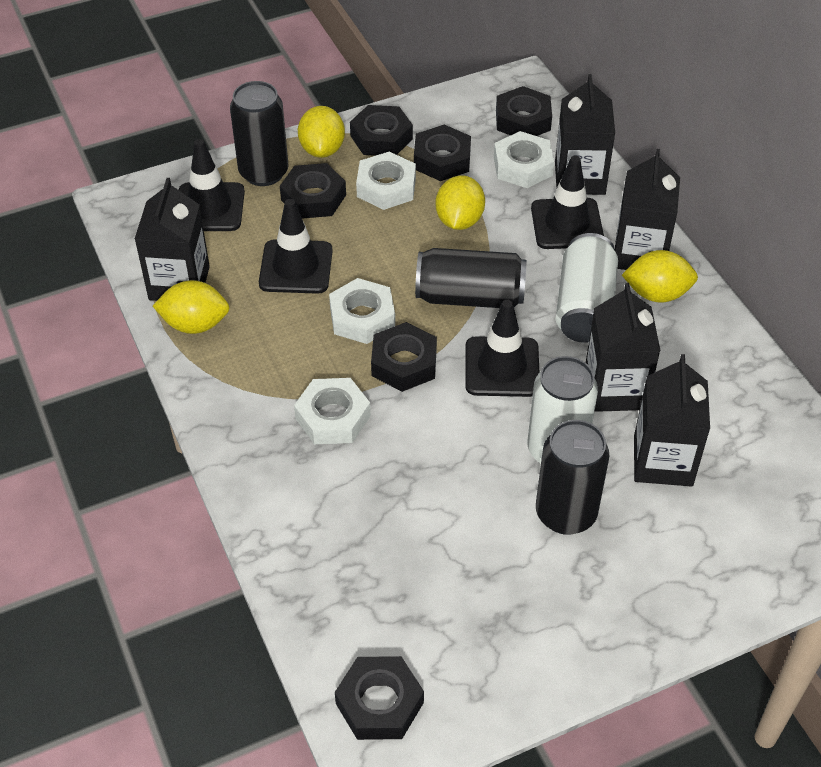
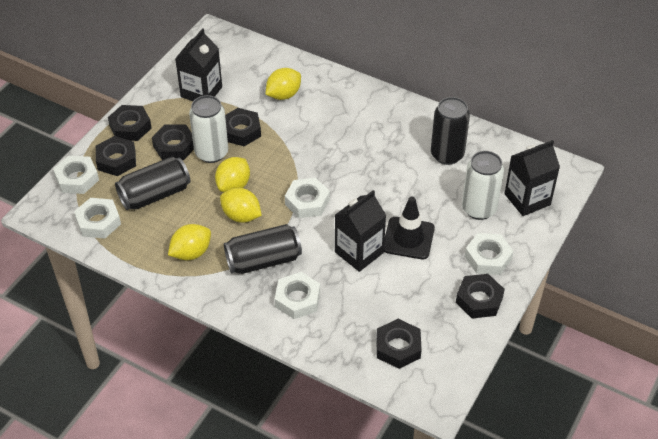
black carton: [135,178,210,301] [555,74,615,195] [586,283,661,412] [615,149,680,270] [634,354,710,487] = 5 -> [175,28,222,101] [335,190,386,272] [504,140,560,216] = 3
black traffic cone: [179,139,245,231] [259,199,333,294] [465,300,539,397] [531,156,604,249] = 4 -> [384,197,435,259] = 1
white nut: [294,378,371,444] [329,278,395,344] [356,151,416,210] [494,131,554,188] = 4 -> [53,156,99,194] [74,198,121,239] [275,272,320,319] [285,178,330,218] [465,233,513,275] = 5

